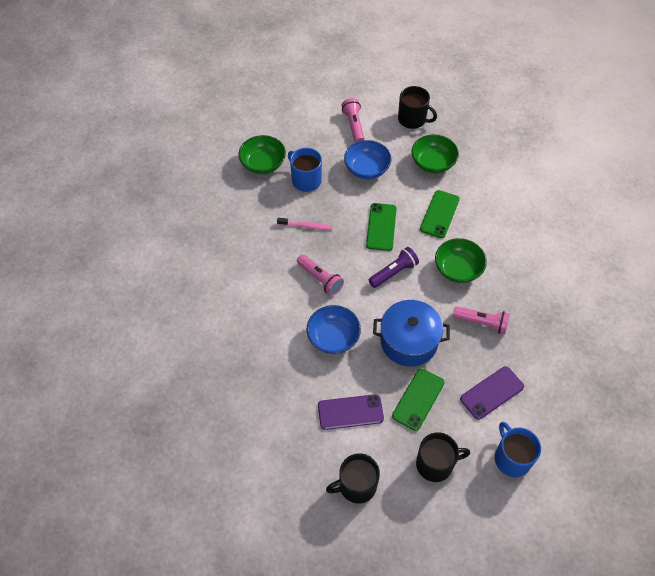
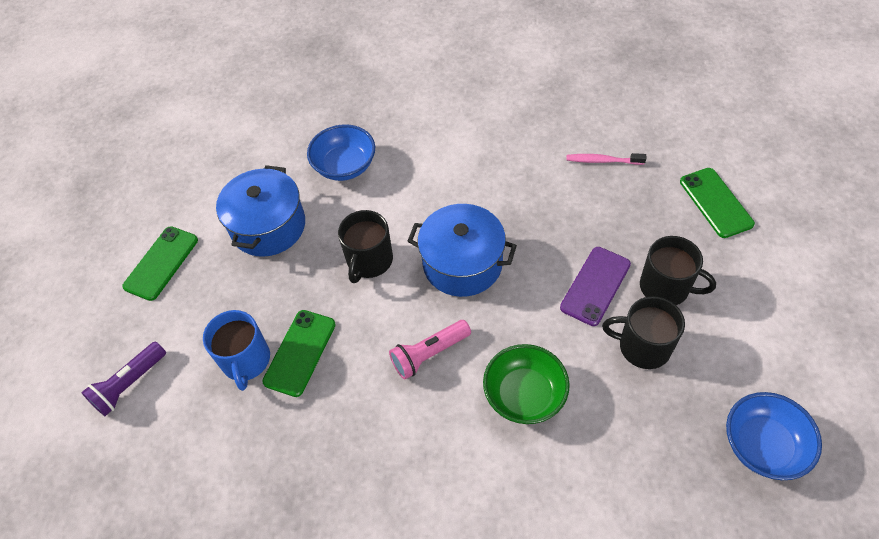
blue mug: [288,148,322,192] [495,422,541,477] = 2 -> [203,310,270,391] = 1
blue pot: [373,300,450,367] = 1 -> [216,165,305,257] [408,204,517,297] = 2
green bowl: [238,135,286,174] [412,134,459,174] [435,238,487,283] = 3 -> [483,344,570,424] = 1
pink flashlight: [297,254,344,296] [342,98,364,143] [453,306,510,334] = 3 -> [389,320,471,379] = 1
purple phone: [318,394,384,430] [460,366,524,420] = 2 -> [560,247,631,326] = 1

